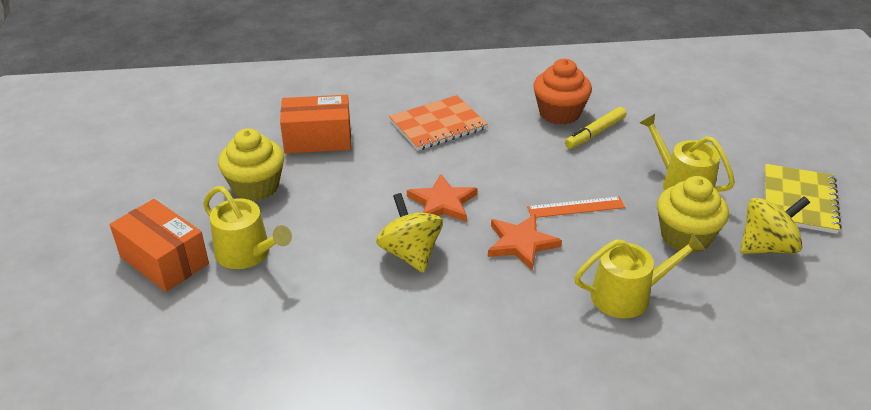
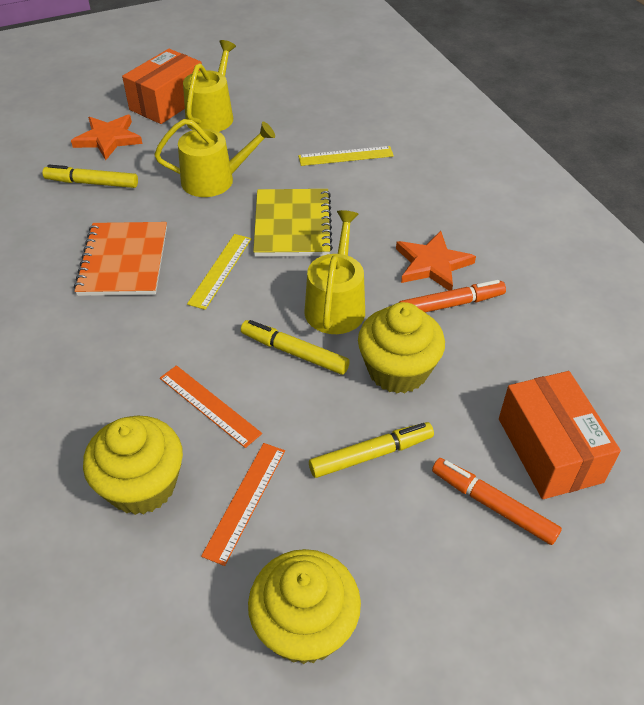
orange cupcake: [533,59,592,125] = 1 -> none = 0
orange marker: none = 0 -> [399,280,506,313] [432,458,562,545] = 2
orange ruler: [527,196,625,218] = 1 -> [160,365,262,448] [201,443,285,566] = 2
yellow cupcake: [218,128,284,201] [657,176,729,253] = 2 -> [83,416,183,515] [248,549,361,664] [358,302,445,393] = 3
yellow marker: [565,107,626,149] = 1 -> [42,165,138,188] [241,320,350,375] [309,422,434,478] = 3
yellow ruler: none = 0 -> [187,234,251,310] [298,146,394,166] = 2
yellow spinning top: [376,193,443,273] [740,196,810,254] = 2 -> none = 0

